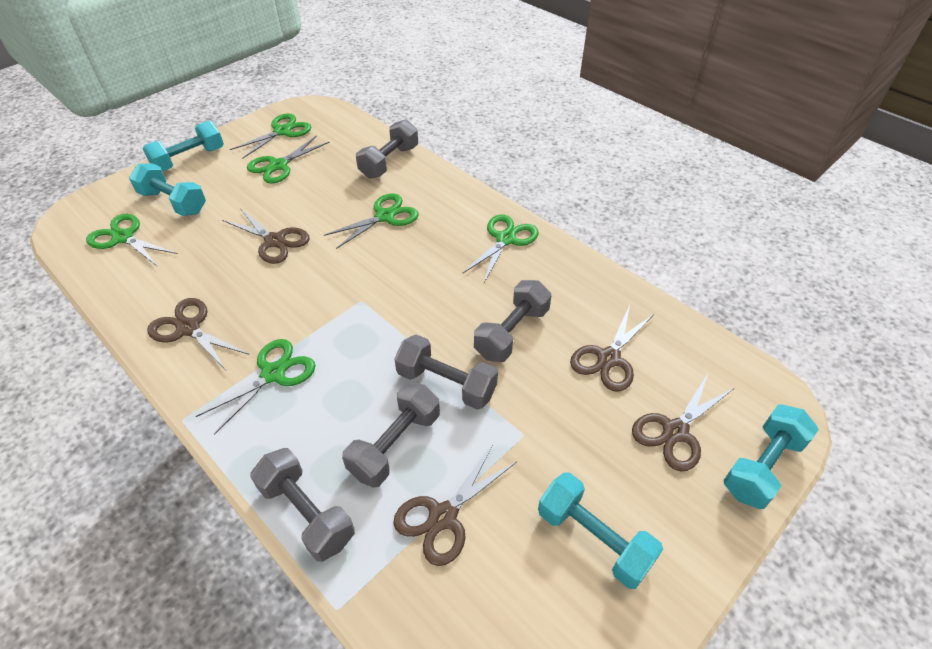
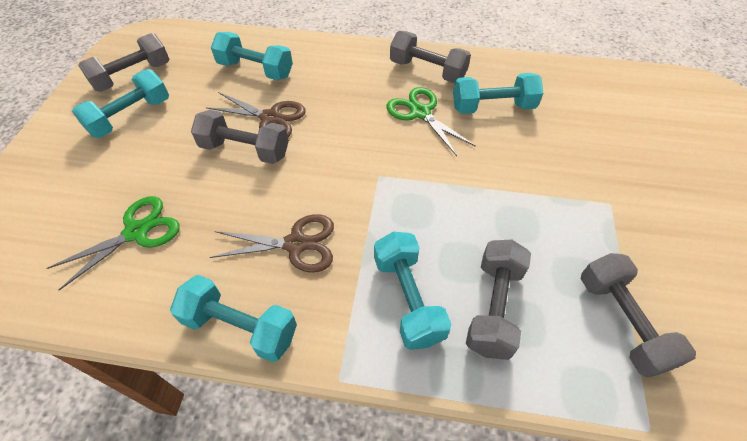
brown scissors: [147,298,248,370] [222,208,310,264] [393,444,517,566] [570,305,654,392] [632,372,733,471] = 5 -> [206,92,306,137] [210,214,334,273] = 2
green scissors: [86,214,178,267] [196,339,316,435] [230,113,311,159] [247,135,330,184] [324,194,419,249] [462,214,539,283] = 6 -> [46,196,180,290] [386,87,476,156] = 2
turquoise dumbbell: [129,163,206,216] [142,121,224,172] [538,472,663,589] [723,405,819,509] = 4 -> [72,69,169,138] [170,275,297,362] [211,32,293,80] [374,232,452,350] [453,73,543,114] = 5

